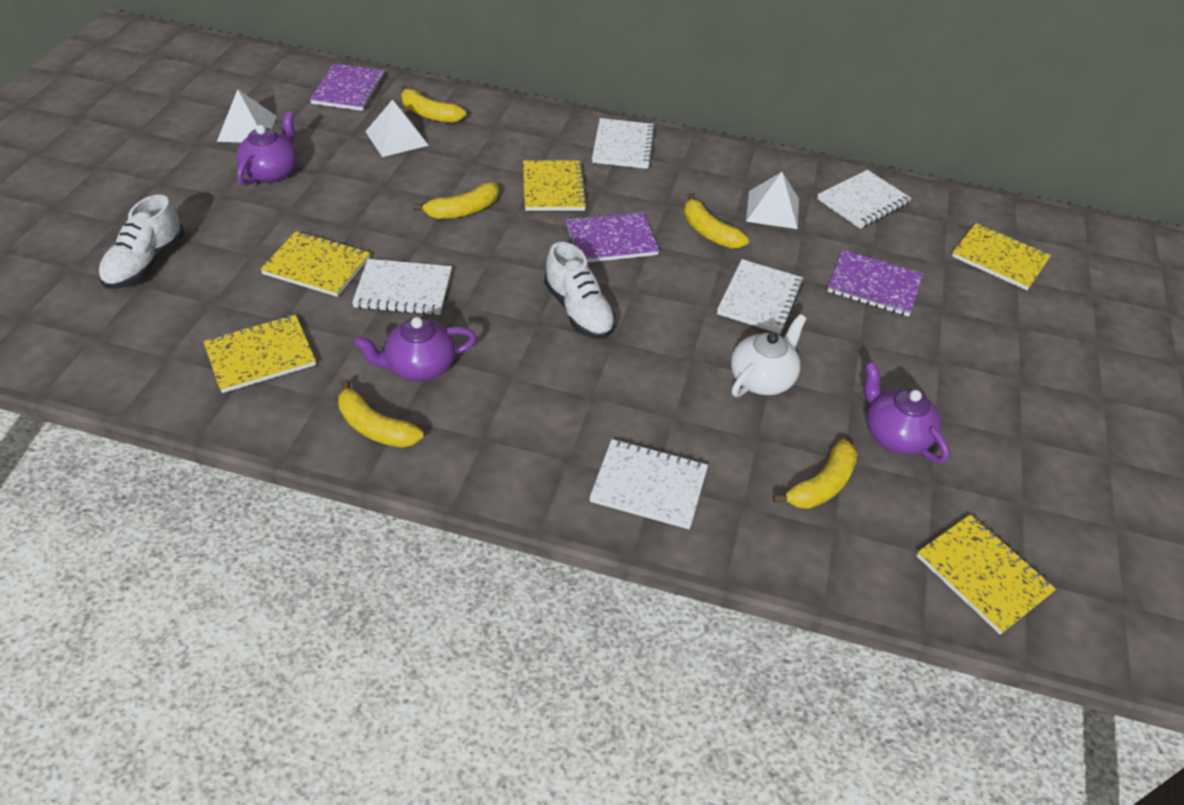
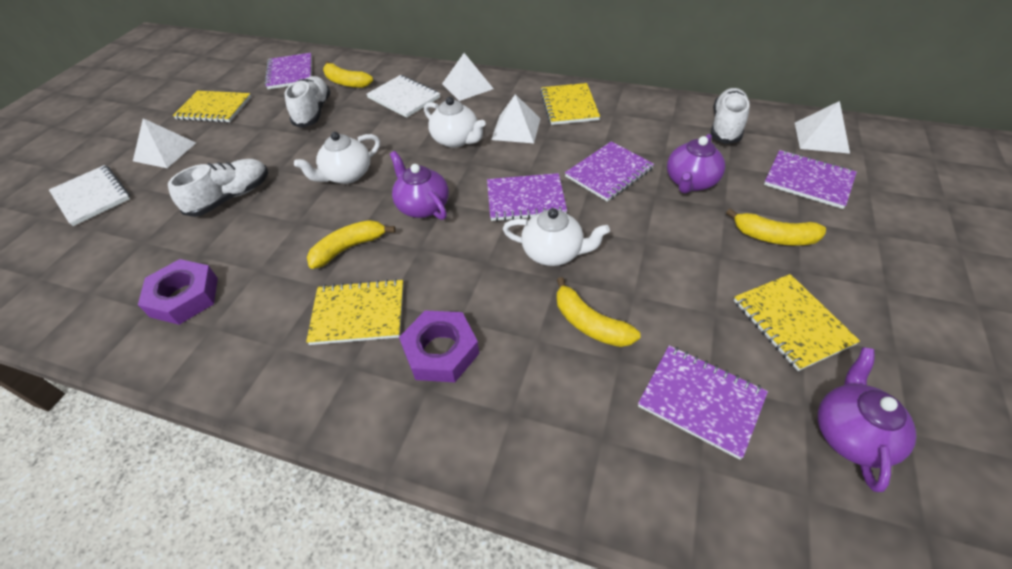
purple notebook: [310,64,385,111] [566,211,659,263] [827,250,923,317] = 3 -> [265,53,312,89] [487,173,567,221] [565,141,654,202] [638,345,768,460] [764,150,857,209] = 5
purple nut: none = 0 -> [138,259,218,325] [399,310,479,382] = 2
white notebook: [352,259,452,315] [589,439,708,529] [592,118,656,169] [717,259,804,334] [817,170,912,229] = 5 -> [49,165,130,226] [366,75,440,118] = 2
white pyramid: [217,89,277,142] [365,99,429,157] [746,172,799,229] = 3 -> [133,118,196,168] [442,53,494,101] [491,94,541,143] [795,101,850,154] = 4
white shoe: [99,194,184,289] [544,242,616,339] = 2 -> [168,159,268,217] [284,76,331,128] [711,88,750,144] = 3
white teapot: [731,314,807,397] = 1 -> [294,132,380,184] [424,97,486,148] [503,208,610,266] = 3
yellow banana: [338,379,423,448] [401,85,466,123] [413,182,499,219] [684,193,749,248] [773,439,858,509] = 5 -> [307,220,396,269] [323,61,373,88] [557,277,641,347] [726,209,826,246] = 4
yellow notebook: [203,315,316,393] [260,231,370,297] [523,160,588,211] [916,514,1056,634] [952,223,1051,290] = 5 -> [173,91,251,123] [306,279,403,345] [540,83,600,125] [734,274,860,371] = 4

